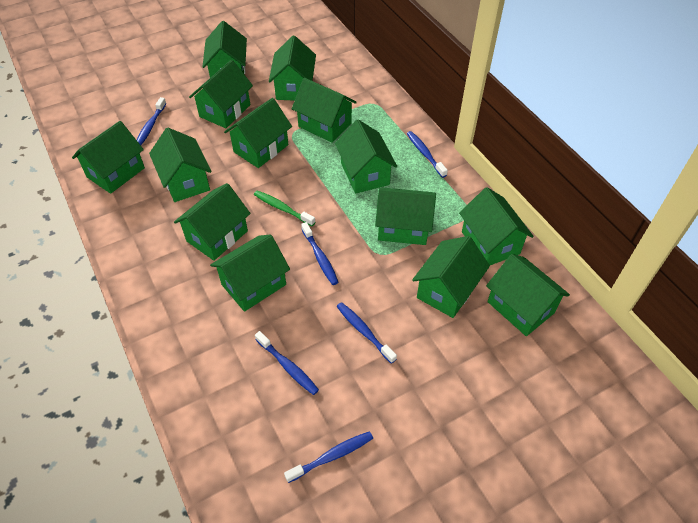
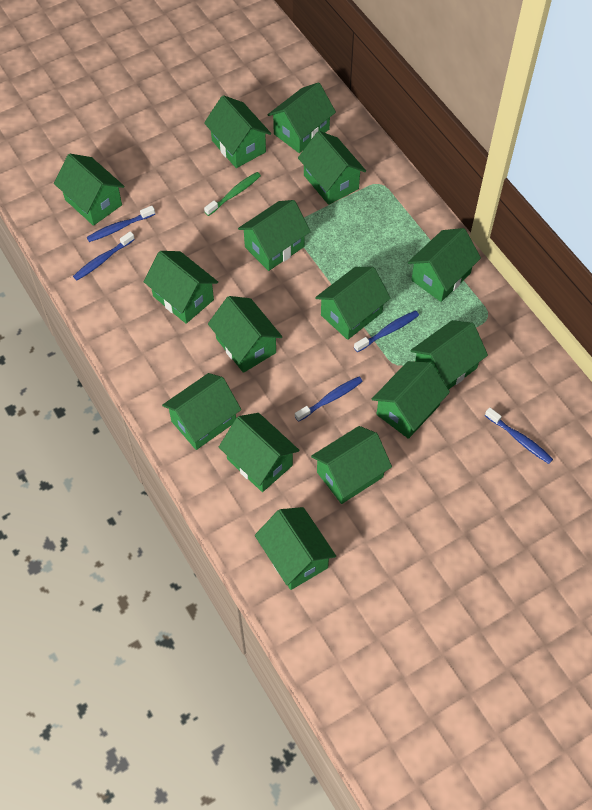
blue toothbrush: [137,97,167,145] [255,331,319,395] [284,431,373,483] [301,222,338,285] [336,302,397,364] [407,131,448,178] = 6 -> [73,231,135,280] [87,206,155,242] [295,377,363,422] [354,310,419,352] [485,408,553,464] = 5
green house: [72,121,145,194] [149,128,212,202] [174,183,250,261] [189,60,253,128] [202,21,247,78] [210,234,290,312] [224,98,292,168] [269,36,316,101] [292,78,357,143] [335,119,397,194] [375,187,436,245] [412,236,490,318] [459,187,534,265] [486,254,570,336] = 14 -> [54,153,125,226] [144,251,218,324] [162,373,241,450] [204,95,271,168] [208,296,282,373] [219,413,299,492] [238,200,311,271] [255,507,336,590] [268,82,336,153] [298,131,366,205] [311,426,392,504] [315,267,391,340] [372,361,450,439] [408,228,481,302] [410,320,488,389] = 15

